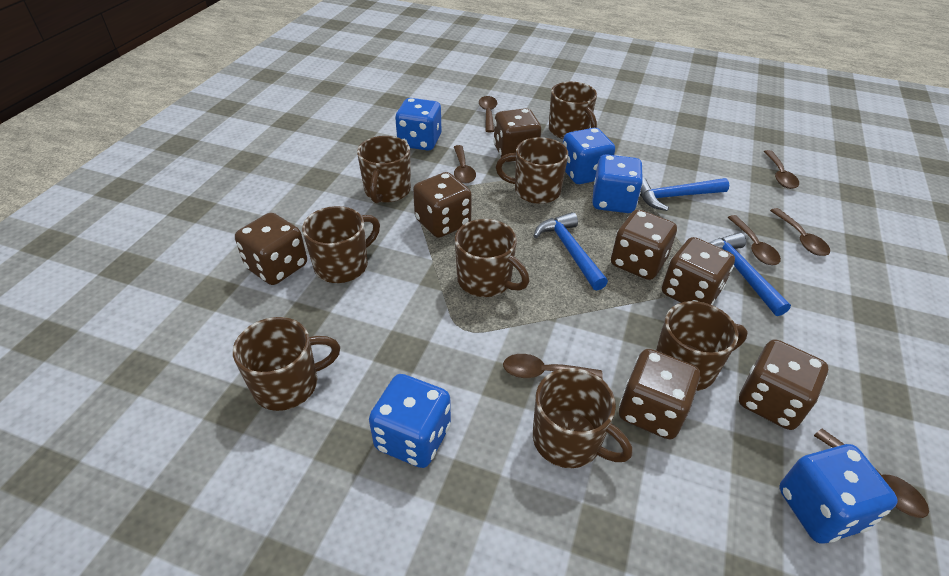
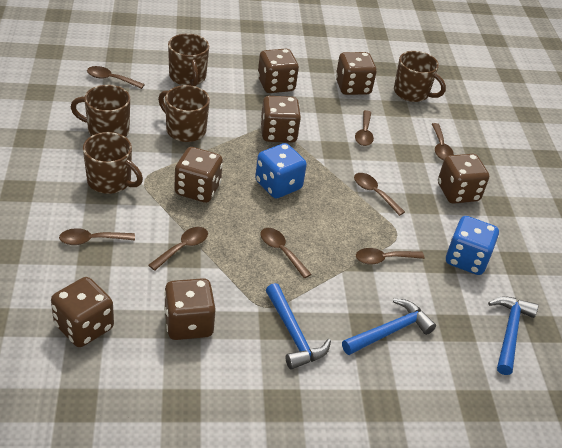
blue dice: [369,374,451,468] [395,98,442,151] [563,128,615,184] [592,154,643,213] [779,444,898,543] = 5 -> [255,143,307,199] [446,216,499,275] = 2
brown mug: [233,317,340,411] [302,206,380,283] [357,136,411,203] [455,219,529,297] [496,137,569,204] [533,368,632,468] [549,82,597,139] [656,301,748,391] = 8 -> [71,85,130,137] [83,132,143,194] [158,85,210,142] [168,34,209,86] [394,51,446,102] = 5
brown spoon: [454,145,476,184] [479,96,497,132] [503,354,603,380] [727,215,781,265] [764,150,799,189] [770,208,830,256] [814,429,929,518] = 7 -> [59,228,135,245] [87,66,145,89] [148,227,208,271] [261,228,311,278] [354,173,405,216] [355,110,374,146] [356,248,425,265] [432,123,454,160] = 8

